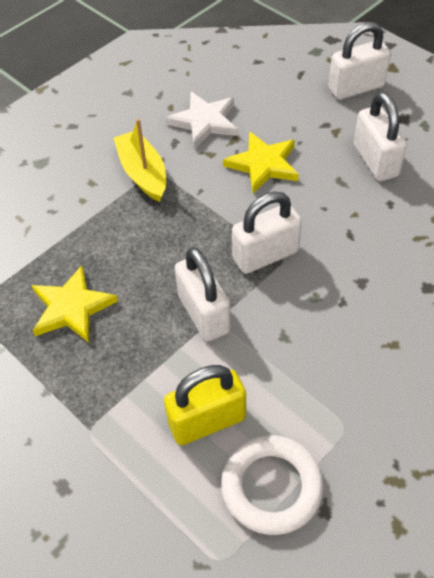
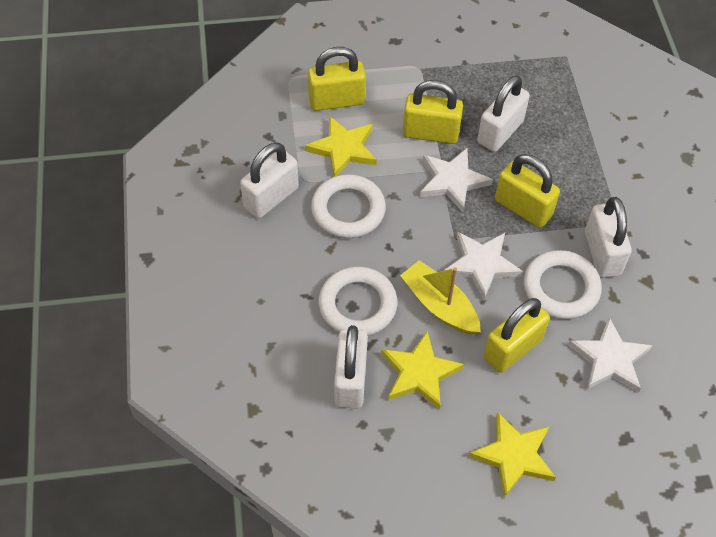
white ring: [221,435,324,535] = 1 -> [311,174,386,238] [318,266,398,336] [523,250,602,319] = 3
white star: [166,92,238,148] = 1 -> [420,148,493,212] [444,231,523,300] [568,317,653,393] = 3
yellow padlock: [164,365,246,445] = 1 -> [308,47,366,111] [403,80,463,144] [483,298,550,373] [495,154,560,228] = 4
yellow star: [32,265,118,343] [223,131,299,194] = 2 -> [305,116,377,177] [381,331,464,410] [469,412,556,498] = 3

